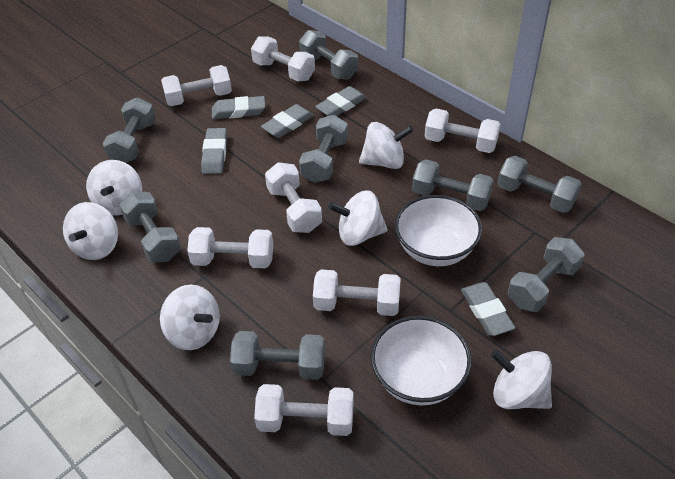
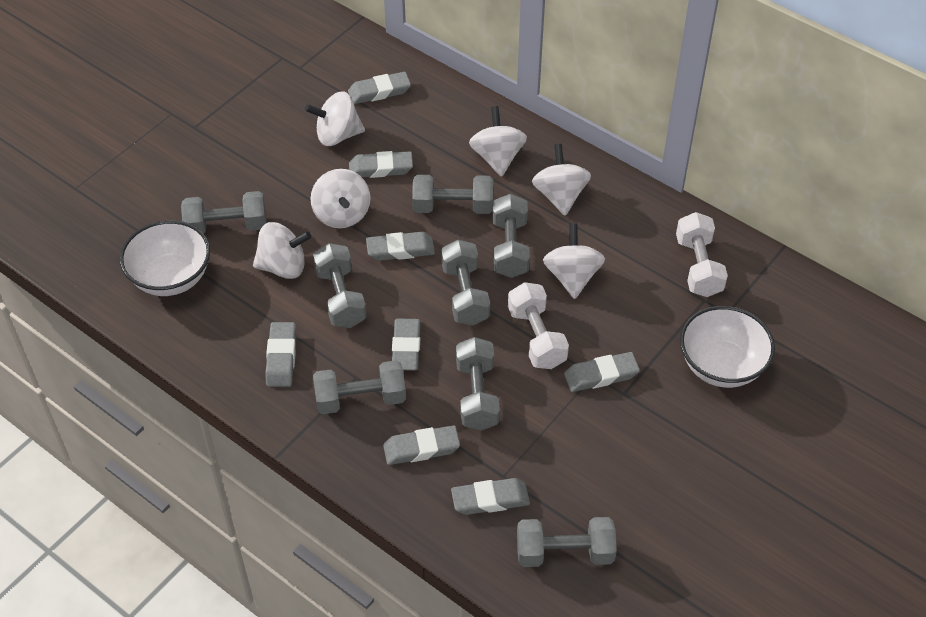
grey eraser: [201,128,227,174] [212,96,265,119] [261,104,314,138] [315,86,367,116] [461,282,515,336] = 5 -> [265,322,296,387] [348,72,411,104] [349,151,413,178] [366,232,435,261] [383,425,460,465] [392,319,421,371] [451,478,530,515] [564,352,640,392] = 8
white dumbbell: [161,65,232,106] [187,227,273,268] [251,36,315,81] [254,384,354,436] [265,162,322,233] [313,269,401,316] [424,109,501,153] = 7 -> [508,282,569,369] [676,212,728,297] = 2

